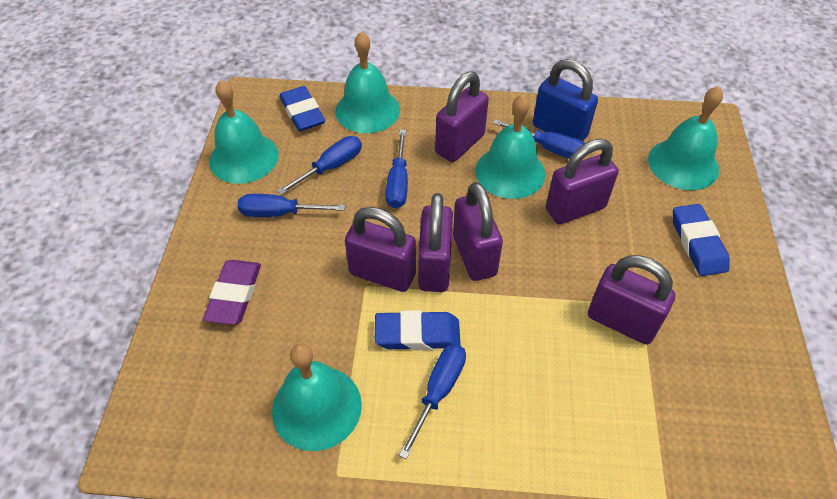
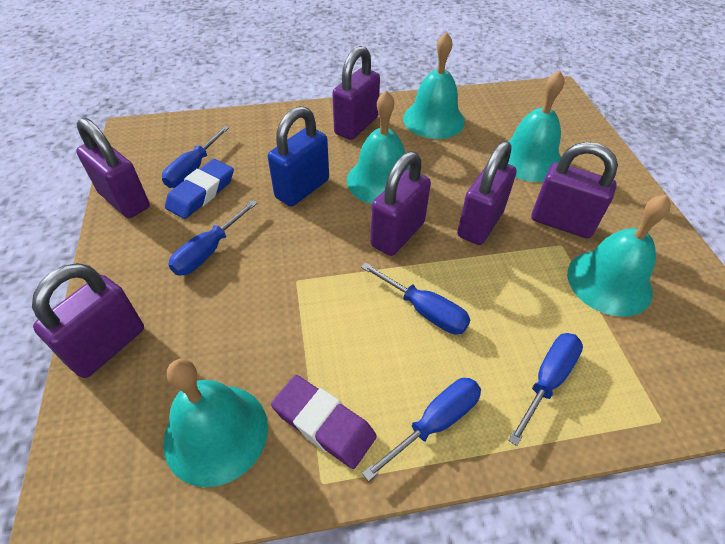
blue eraser: [279,86,325,131] [375,310,461,350] [673,204,730,276] = 3 -> [165,159,234,219] = 1

